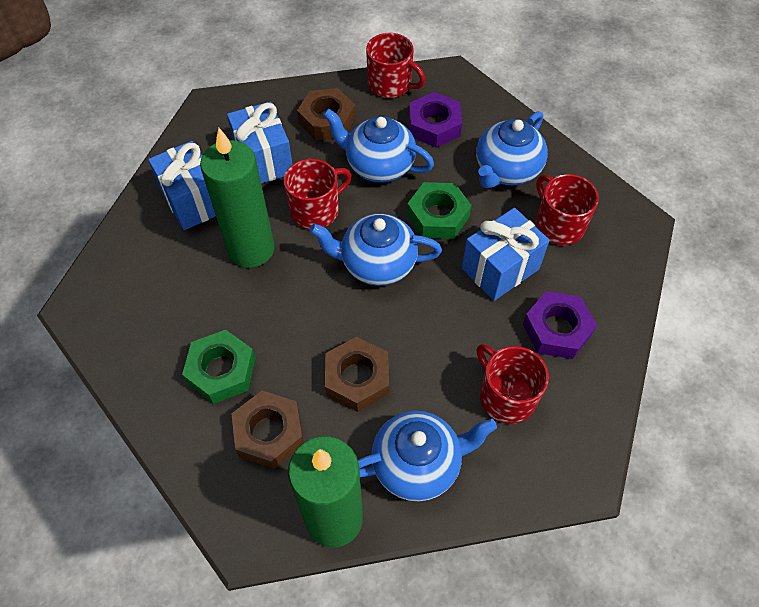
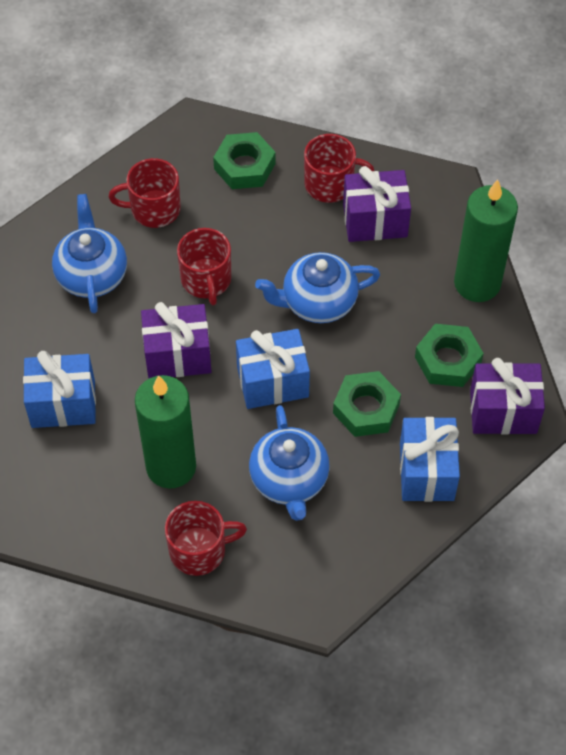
blue teapot: [310,214,442,286] [323,108,434,183] [358,411,497,501] [476,111,548,188] = 4 -> [52,194,127,313] [249,405,330,521] [255,252,380,323] = 3
brown nut: [231,391,304,469] [297,88,356,140] [325,337,389,412] = 3 -> none = 0
green nut: [182,330,256,404] [407,182,472,239] = 2 -> [213,132,276,189] [333,371,401,437] [415,324,484,387] = 3
purple gift: none = 0 -> [141,302,211,378] [343,166,411,242] [470,358,545,435] = 3
purple nut: [409,92,462,148] [523,291,597,359] = 2 -> none = 0

